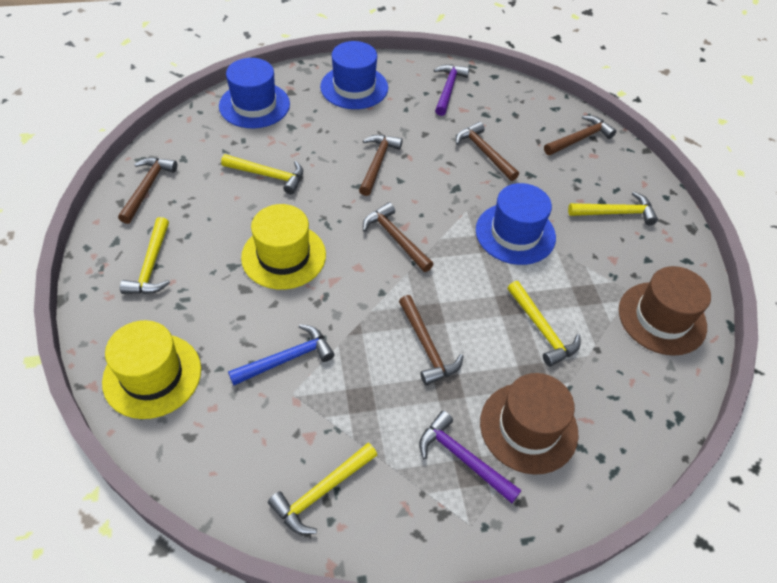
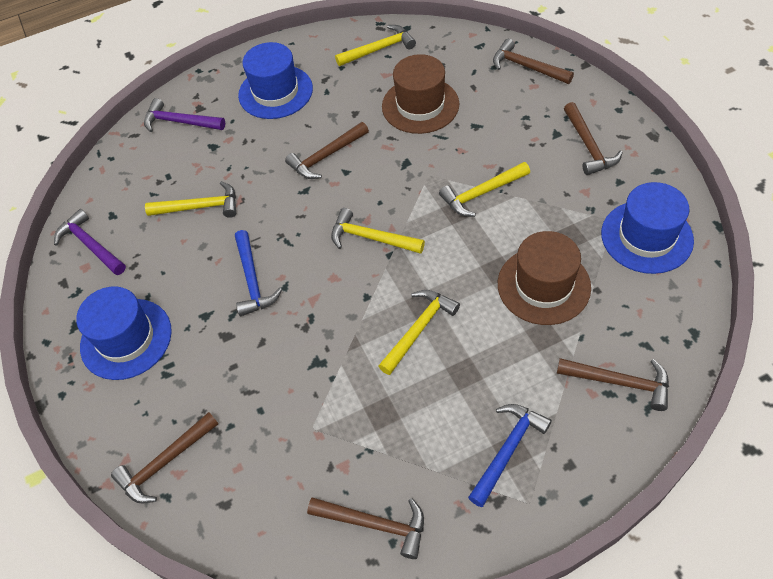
blue hammer: [228,324,335,385] = 1 -> [235,230,282,316] [468,404,552,507] = 2
yellow hat: [102,320,201,419] [241,204,326,290] = 2 -> none = 0

